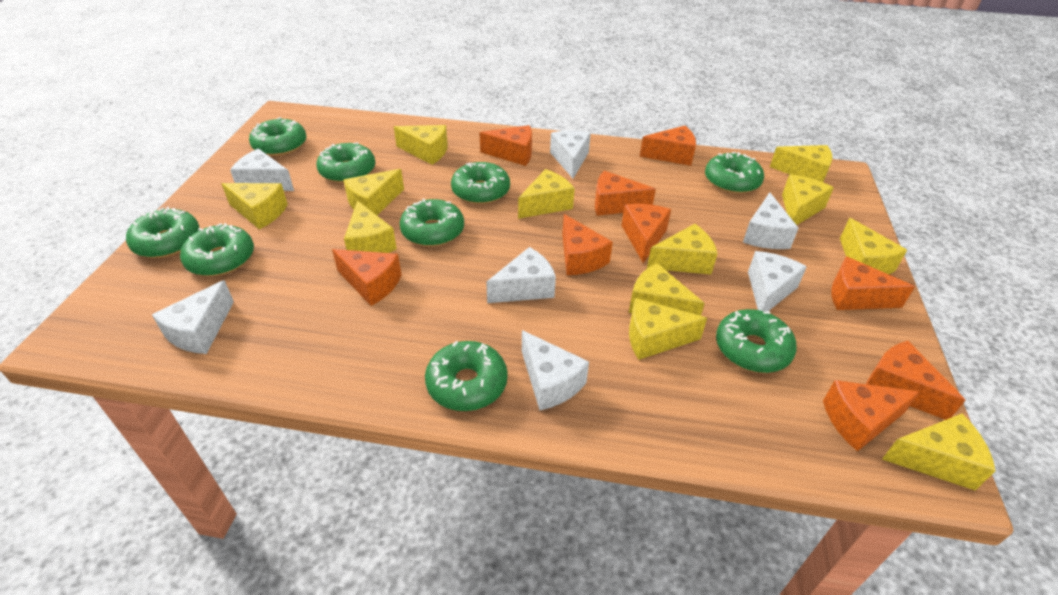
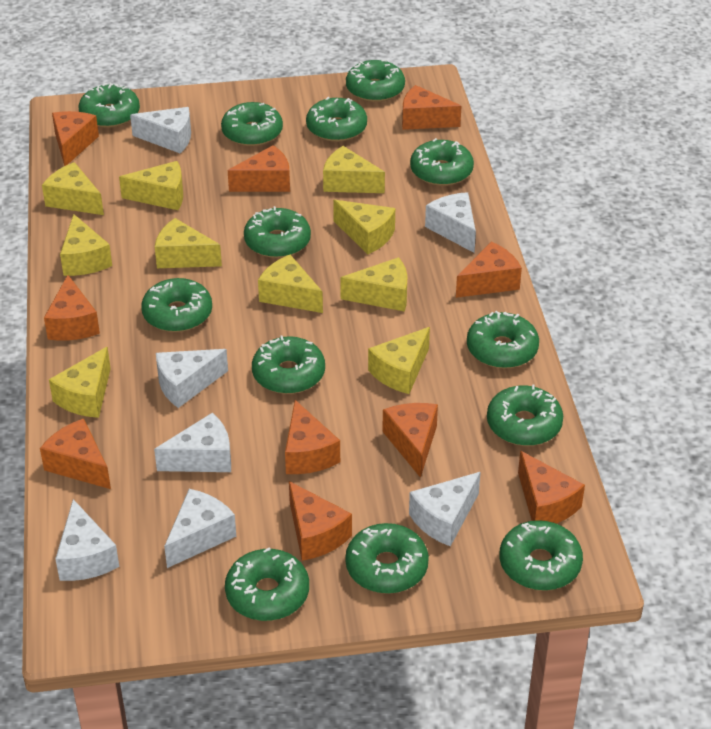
green donut: [126,207,199,258] [180,223,254,276] [249,117,307,156] [316,142,376,183] [400,199,464,247] [425,341,508,411] [451,162,510,204] [705,152,764,194] [716,309,797,373] = 9 -> [78,83,140,128] [141,278,212,332] [221,102,283,146] [225,548,309,621] [244,206,311,258] [252,335,325,394] [306,97,367,142] [345,523,429,594] [346,60,405,102] [410,138,474,186] [467,311,539,369] [487,384,563,446] [499,520,583,591] = 13
orange cheese: [332,249,402,306] [480,125,532,166] [562,214,613,275] [595,171,656,216] [621,204,671,263] [640,126,696,166] [823,380,920,452] [831,256,915,310] [866,341,966,420] = 9 -> [40,419,111,489] [44,275,100,341] [52,111,99,166] [228,145,290,192] [285,400,340,474] [289,481,352,561] [382,403,438,478] [402,85,461,130] [456,241,522,298] [518,451,585,524] = 10
yellow cheese: [221,183,288,229] [343,169,404,215] [344,201,397,253] [394,125,448,165] [518,169,575,219] [629,263,705,316] [629,298,707,360] [647,224,718,274] [770,145,833,182] [782,175,834,225] [840,218,907,274] [882,414,996,491] = 12 -> [42,162,104,215] [49,347,111,418] [60,214,112,276] [119,161,183,210] [155,218,222,268] [258,255,323,313] [323,146,385,193] [333,200,395,254] [340,257,407,312] [368,327,430,394] = 10

